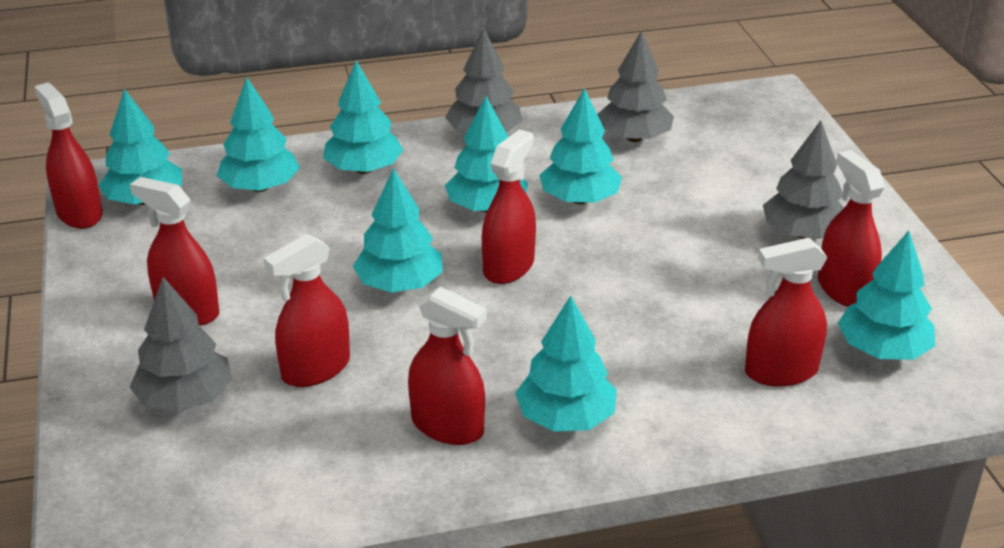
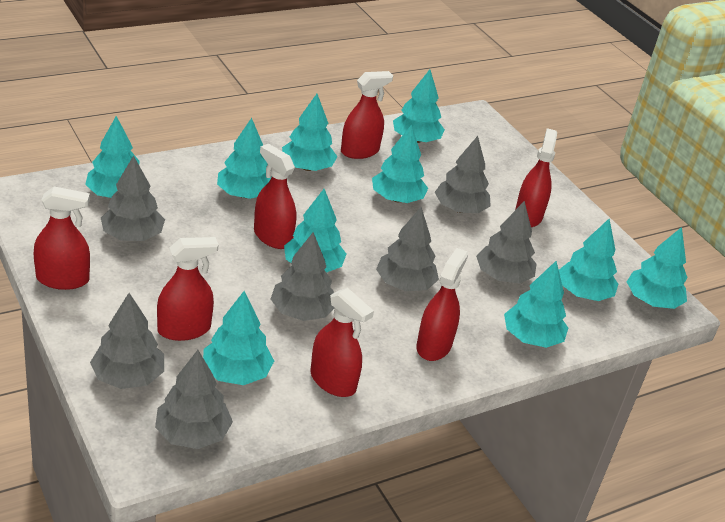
grey tree: [130,277,232,412] [445,27,523,132] [597,31,674,142] [763,120,844,239] = 4 -> [90,293,164,389] [101,156,165,241] [155,350,233,449] [271,232,335,321] [376,207,439,291] [435,136,491,213] [476,201,537,284] = 7
turquoise tree: [98,89,182,205] [217,77,300,192] [323,60,403,174] [353,168,443,293] [445,96,528,212] [515,295,617,432] [539,88,622,204] [838,231,935,360] = 8 -> [85,116,140,198] [203,291,274,385] [217,118,272,199] [282,94,338,171] [284,189,347,273] [372,124,428,203] [393,70,445,143] [504,261,568,348] [559,219,618,301] [627,227,688,309] = 10

